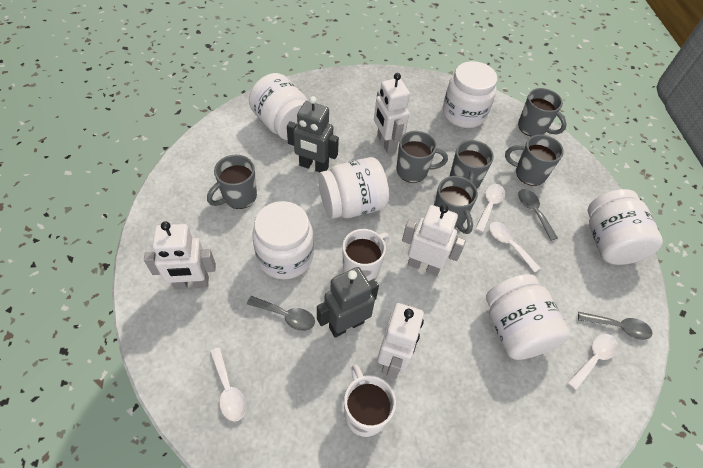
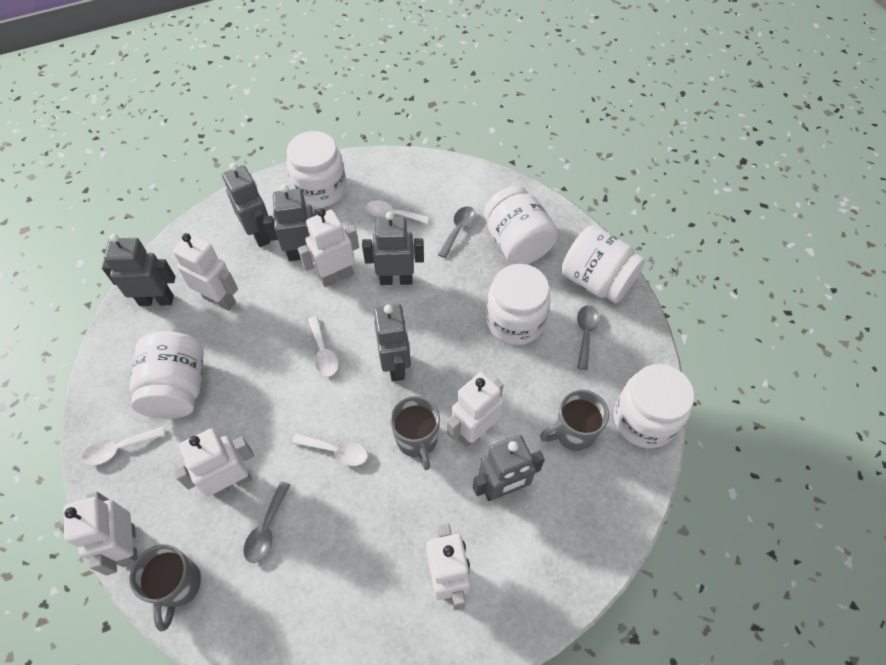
grey mug: [207,155,257,209] [396,131,448,183] [434,176,478,234] [450,140,494,189] [505,134,564,186] [518,88,567,137] = 6 -> [130,544,201,631] [390,396,440,470] [540,390,609,451] = 3
grey robot: [287,96,339,172] [317,267,379,338] = 2 -> [102,234,175,306] [222,163,270,247] [263,184,318,261] [362,211,424,285] [374,304,411,382] [473,435,545,501] = 6
white mug: [342,229,389,281] [344,364,396,437] = 2 -> none = 0
white robot: [144,221,216,289] [374,73,410,153] [377,303,424,379] [402,205,466,276] = 4 -> [63,492,138,575] [173,233,238,311] [174,429,254,498] [298,208,359,287] [426,523,471,610] [447,372,504,448] = 6

